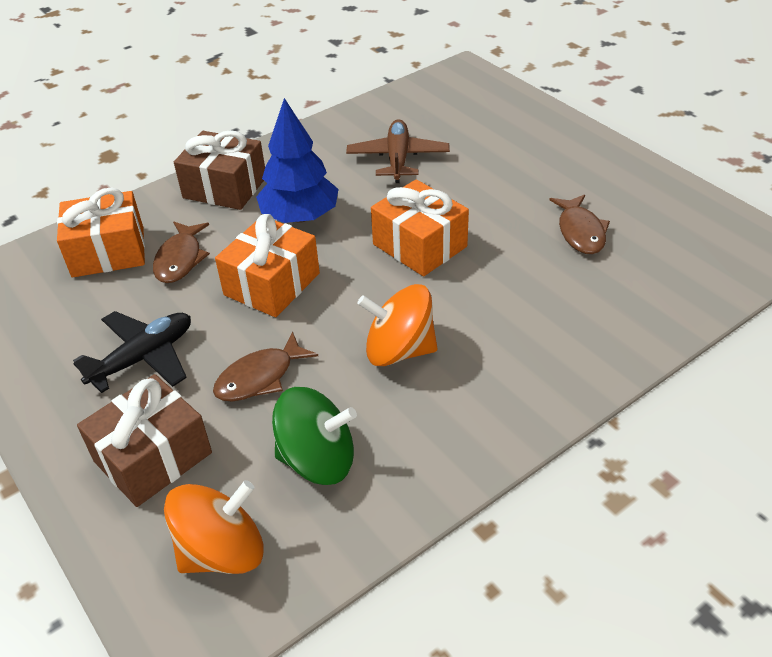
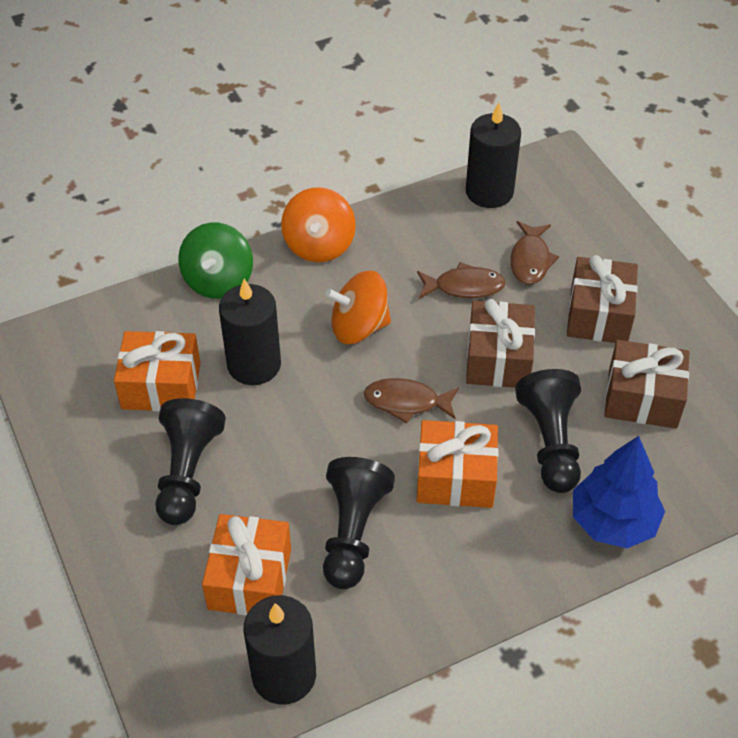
black candle: none = 0 -> [219,279,281,385] [244,595,316,705] [466,103,521,208] = 3
black pawn: none = 0 -> [155,398,226,525] [323,457,395,589] [515,369,581,493] = 3
black plane: [73,311,191,393] = 1 -> none = 0
brown gift: [77,374,212,507] [174,130,265,210] = 2 -> [466,299,535,388] [567,255,638,343] [604,340,689,429] = 3
brown plane: [346,119,450,183] = 1 -> none = 0

